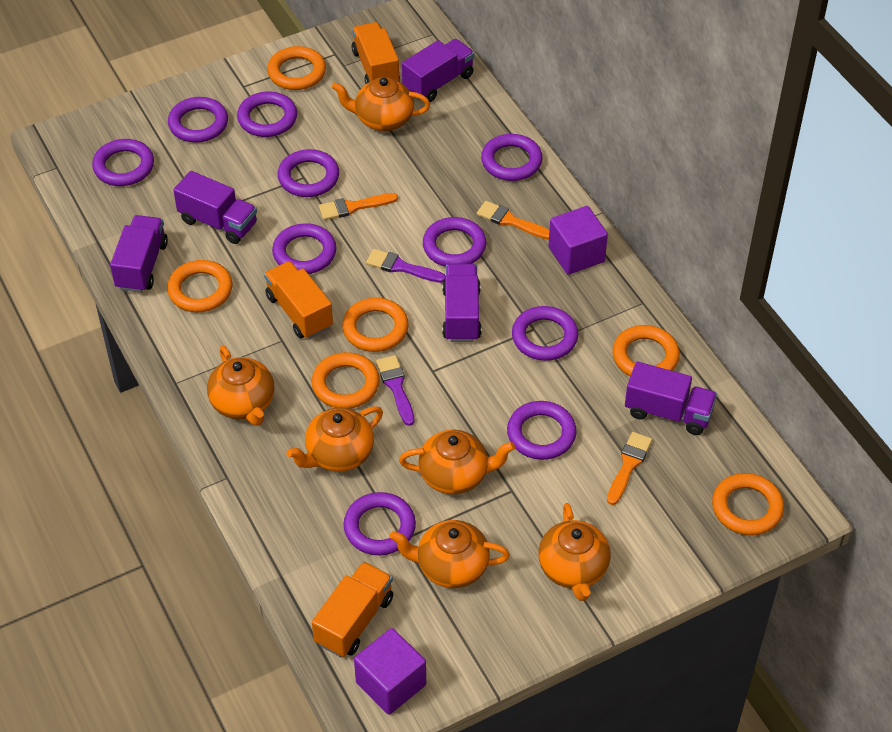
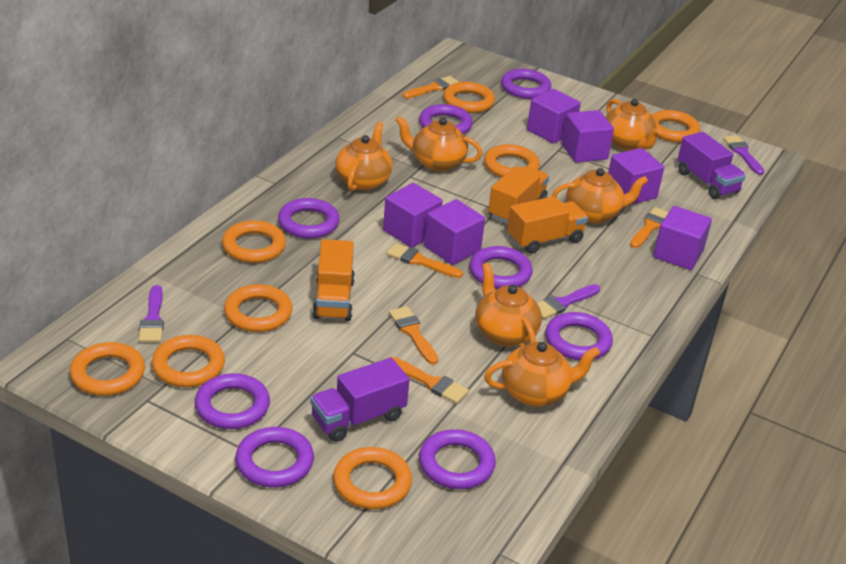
orange brush: [319,193,398,220] [477,201,549,239] [607,432,652,505] = 3 -> [386,243,463,278] [389,306,438,365] [389,357,469,404] [403,76,459,99] [630,207,669,248] = 5
orange ring: [167,260,232,312] [267,46,326,90] [312,352,380,409] [342,298,409,352] [612,325,680,377] [712,473,784,535] = 6 -> [70,342,145,396] [152,335,225,387] [222,220,286,263] [224,284,292,332] [333,447,412,509] [443,82,495,113] [484,144,540,178] [652,110,700,142] = 8
purple brush: [366,249,446,283] [376,355,415,426] = 2 -> [138,285,164,342] [537,284,600,319] [723,135,764,175] = 3
purple cube: [354,628,426,715] [548,206,608,275] = 2 -> [383,183,443,248] [424,199,485,265] [527,89,581,144] [562,110,614,163] [608,148,664,206] [653,206,712,270] = 6
purple ring: [92,139,154,186] [168,97,228,143] [237,91,297,137] [272,223,336,274] [278,149,339,197] [343,492,416,555] [423,217,486,267] [481,134,543,181] [507,401,577,460] [512,306,578,361] = 10 -> [195,373,270,429] [235,427,314,488] [278,198,340,239] [419,104,473,134] [419,429,496,489] [469,246,533,289] [501,69,551,99] [545,312,613,360] = 8
purple truck: [110,215,168,293] [173,171,257,244] [402,39,474,102] [442,264,481,342] [625,362,717,435] = 5 -> [310,358,410,442] [677,132,746,199] = 2

